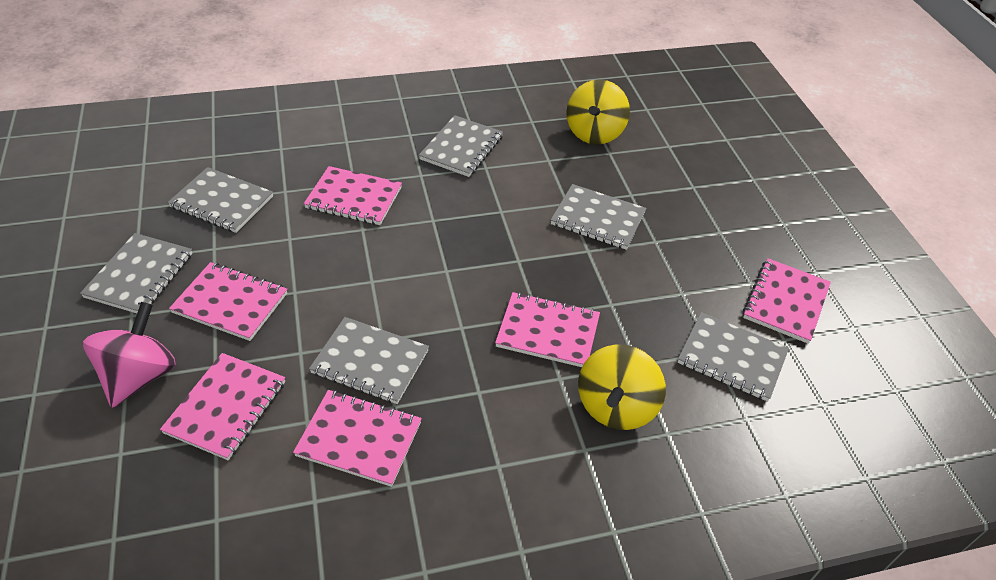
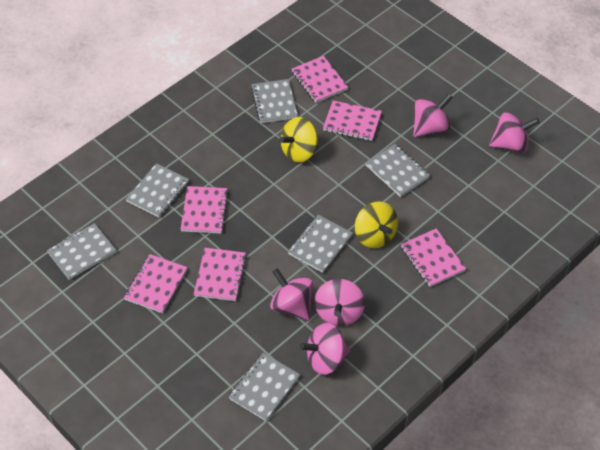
pink spinning top: [83,302,175,408] = 1 -> [270,268,313,321] [300,323,350,375] [315,279,365,326] [413,93,453,137] [489,112,539,153] = 5

